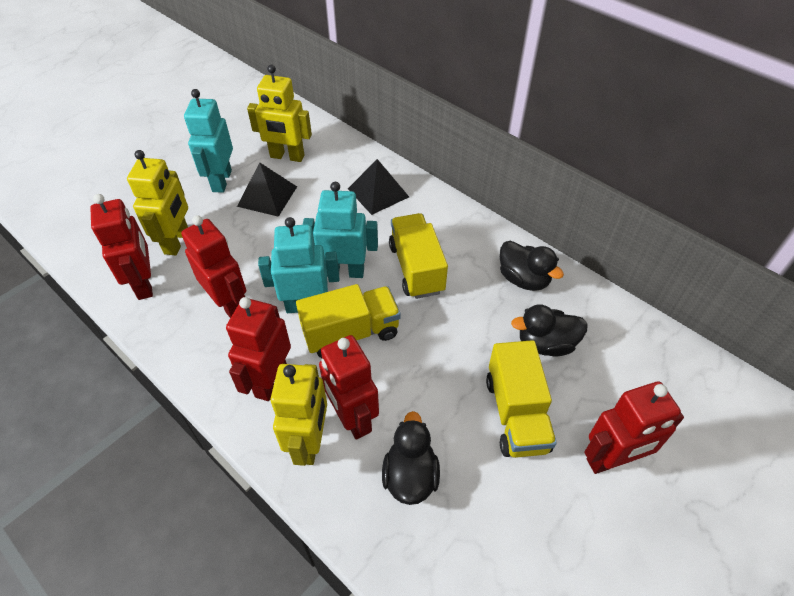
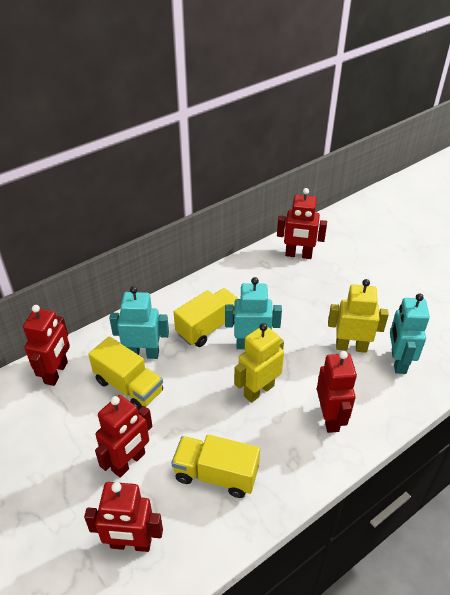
black duck: [382,411,440,505] [500,241,564,291] [511,304,588,356] = 3 -> none = 0
black pyramid: [237,163,297,217] [348,159,409,215] = 2 -> none = 0
yellow robot: [127,150,188,255] [247,65,312,162] [270,364,327,466] = 3 -> [234,323,284,403] [328,279,389,353] = 2

